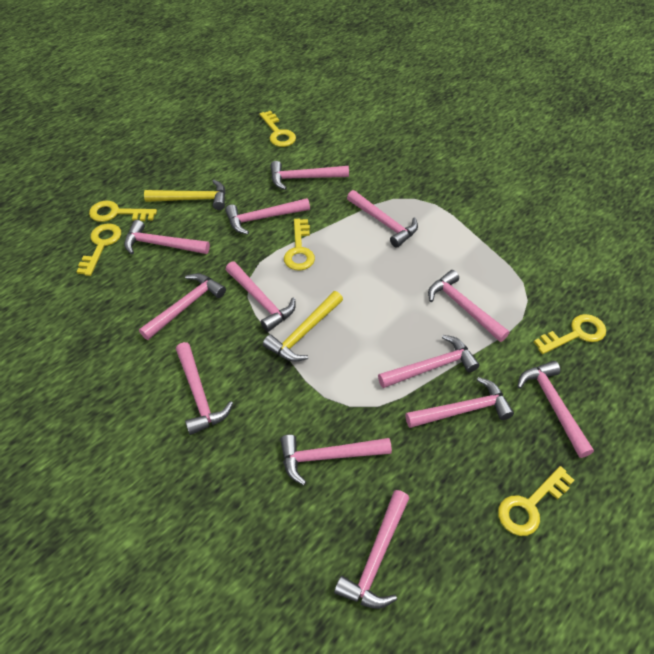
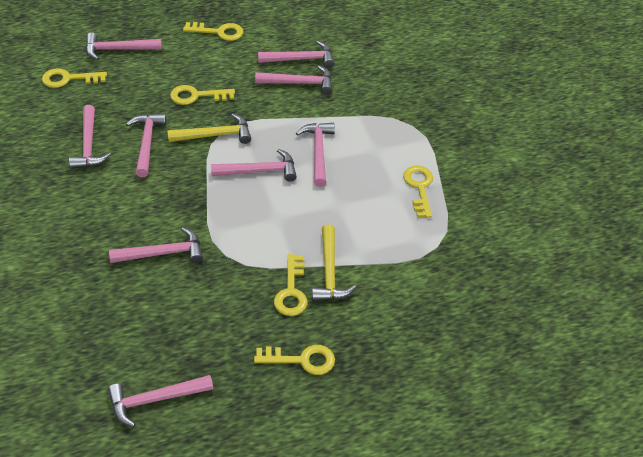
pink hammer: [124,220,210,254] [139,273,226,340] [176,342,233,435] [225,198,310,234] [226,261,296,332] [270,161,349,190] [280,435,392,485] [334,490,409,609] [347,190,418,248] [378,335,480,388] [406,377,514,428] [428,270,510,342] [517,361,594,458] = 13 -> [69,105,111,169] [86,32,162,60] [108,375,213,427] [109,227,203,263] [126,114,167,177] [211,149,297,182] [255,65,332,95] [258,41,335,68] [296,123,335,187] = 9

